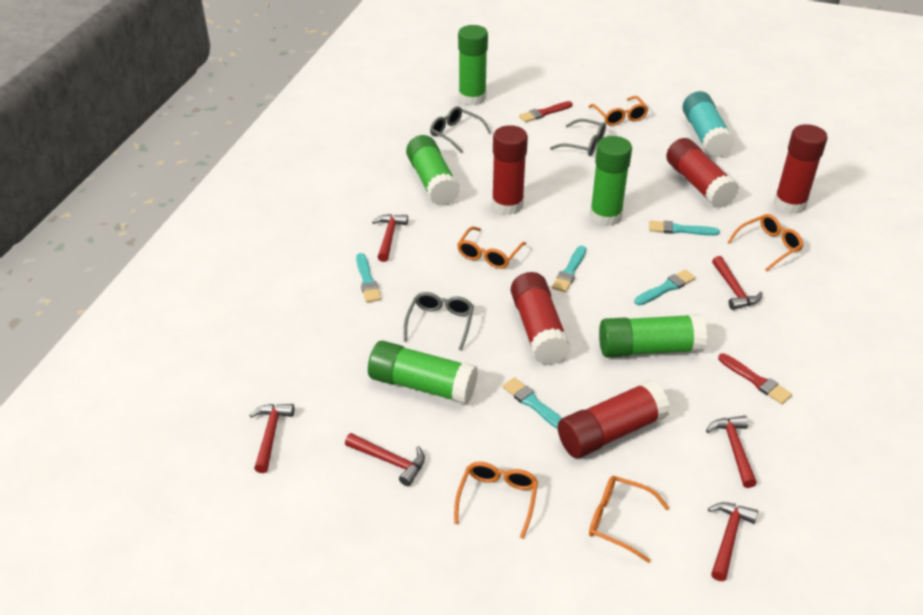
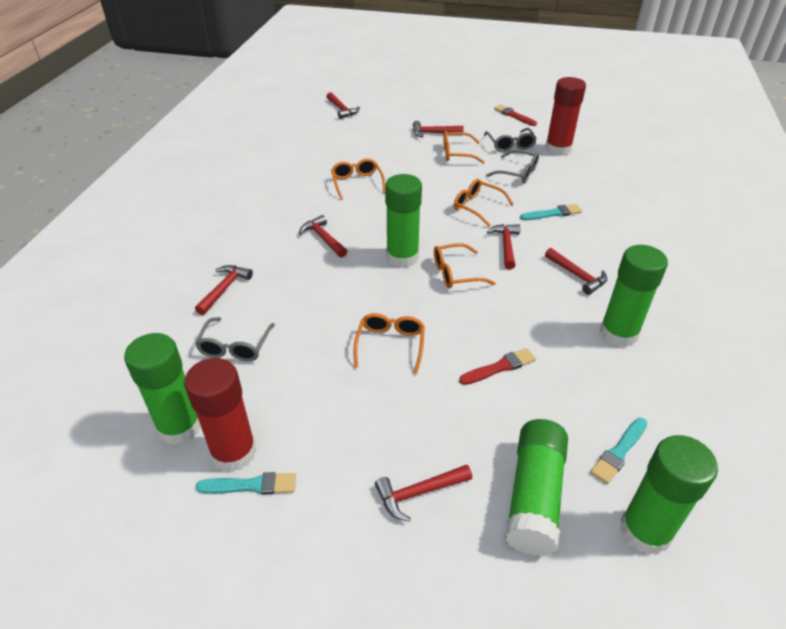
red glue stick: [492,125,528,215] [511,272,570,365] [558,380,670,458] [666,138,739,208] [774,124,828,214] = 5 -> [184,358,257,472] [545,77,586,156] = 2
red hammer: [249,404,294,473] [345,433,425,486] [372,214,408,262] [706,416,757,488] [708,502,758,581] [712,256,763,310] = 6 -> [195,265,253,315] [299,215,347,258] [327,92,360,119] [375,465,472,522] [413,121,464,138] [487,224,520,269] [545,248,607,295] = 7
turquoise brush: [356,253,381,303] [503,377,562,429] [552,246,586,292] [634,269,696,305] [649,221,720,236] = 5 -> [196,472,296,495] [520,204,582,220] [590,418,647,484] = 3
turquoise glue stick: [683,91,735,158] = 1 -> none = 0

